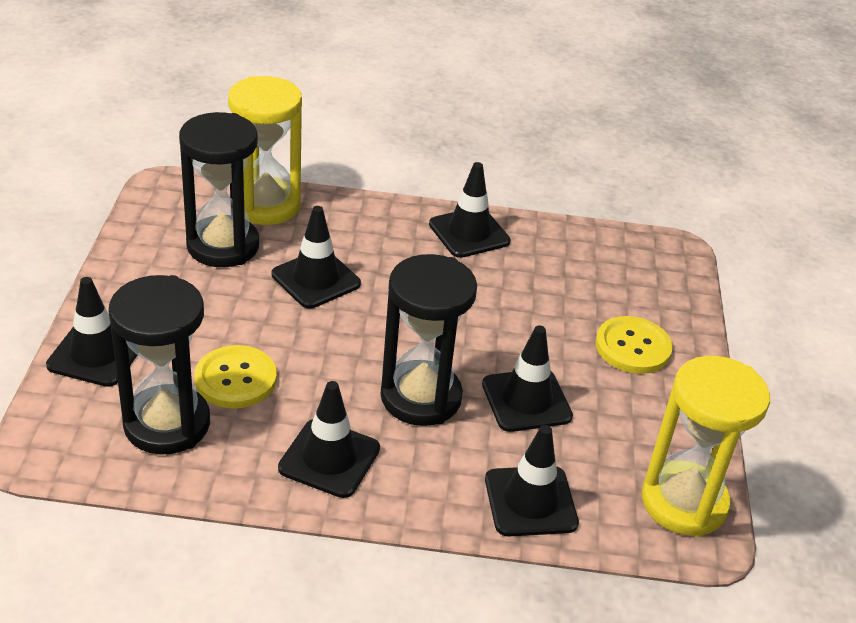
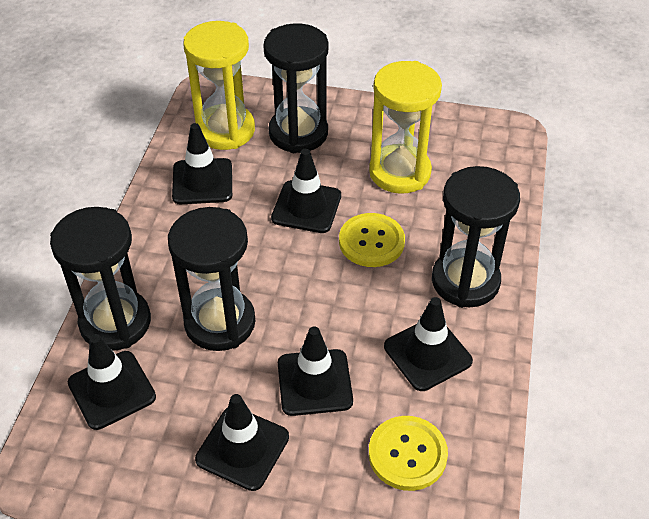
black hourglass: [109,275,210,455] [179,112,259,267] [381,254,477,426] = 3 -> [50,207,151,351] [168,207,256,351] [264,23,328,153] [432,166,520,308] = 4

